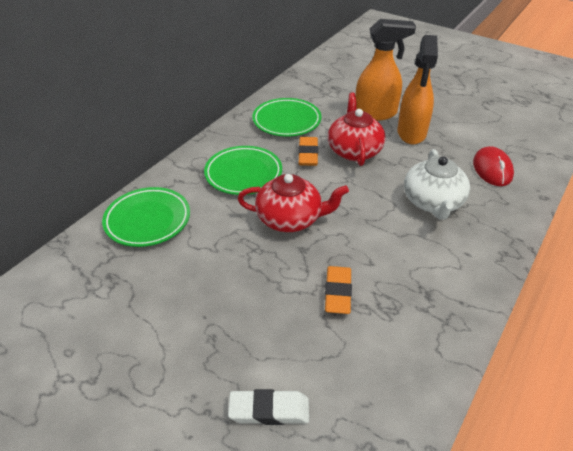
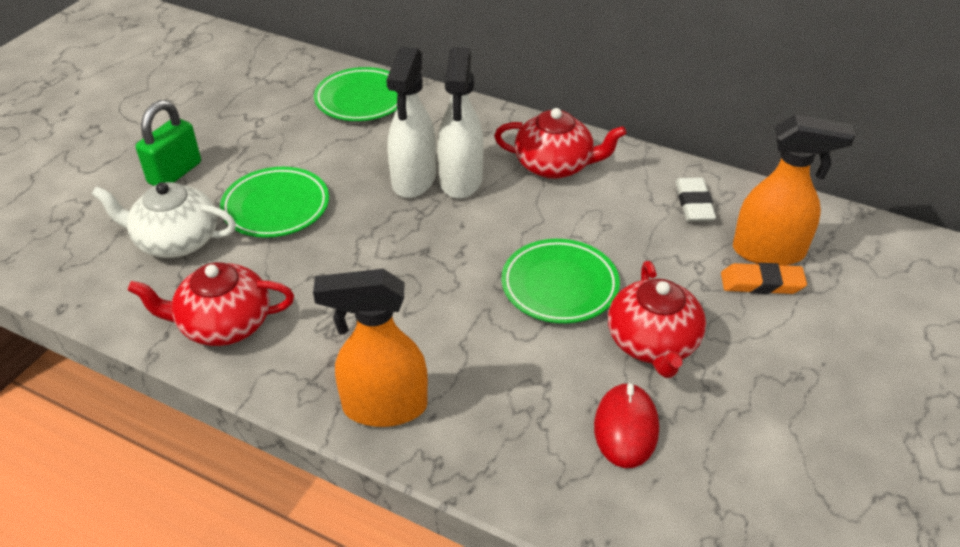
green padlock: none = 0 -> [136,100,201,186] = 1
orange eraser: [298,137,318,166] [325,266,352,314] = 2 -> [721,263,807,294] = 1
red teapot: [238,174,349,232] [328,93,386,166] = 2 -> [128,262,294,346] [494,108,626,179] [608,261,706,378] = 3
white spray bottle: none = 0 -> [386,47,436,198] [437,47,484,199] = 2

